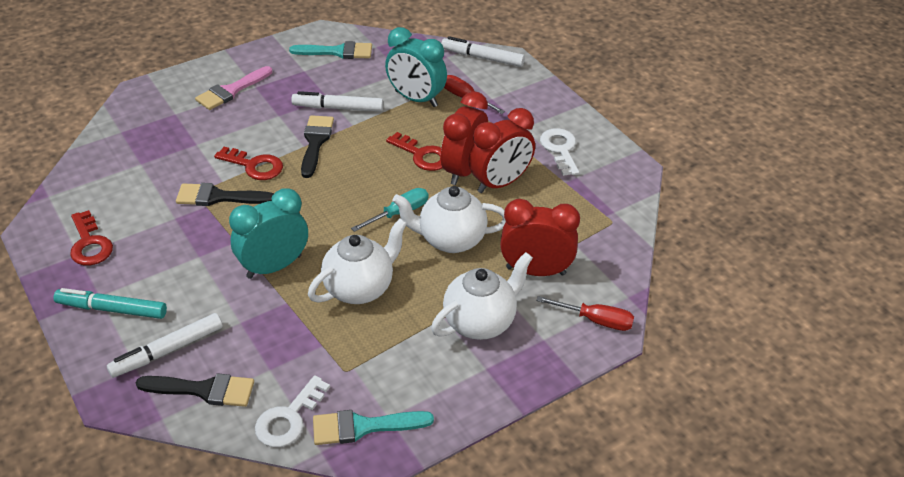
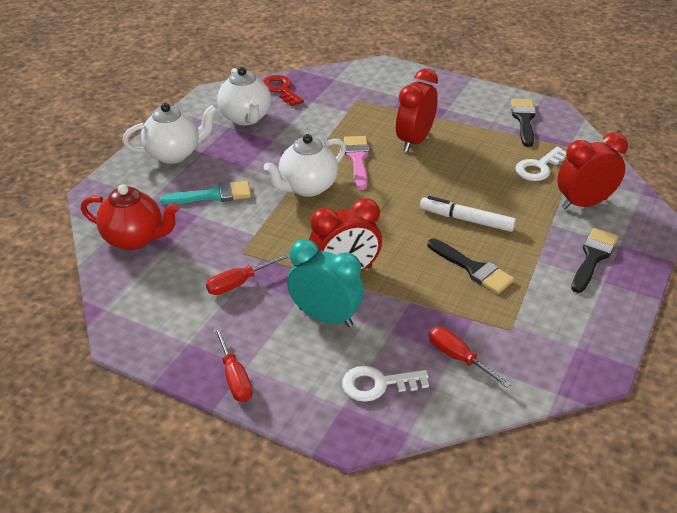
red key: [70,210,113,266] [214,147,283,180] [386,132,443,171] = 3 -> [262,75,304,106] = 1
red screwdriver: [444,75,505,114] [536,296,634,331] = 2 -> [206,254,289,295] [214,327,253,402] [429,327,511,388] = 3
red teapot: none = 0 -> [81,185,179,250] = 1
turquoise brush: [289,41,372,59] [313,410,434,445] = 2 -> [160,181,251,205] = 1
turquoise clock: [229,188,308,279] [385,27,447,107] = 2 -> [287,239,364,327] = 1
turquoise marker: [54,288,167,319] = 1 -> none = 0
turquoise screwdriver: [351,188,428,232] = 1 -> none = 0
white marker: [107,313,223,378] [291,91,384,112] [441,36,525,67] = 3 -> [420,196,516,232] = 1

